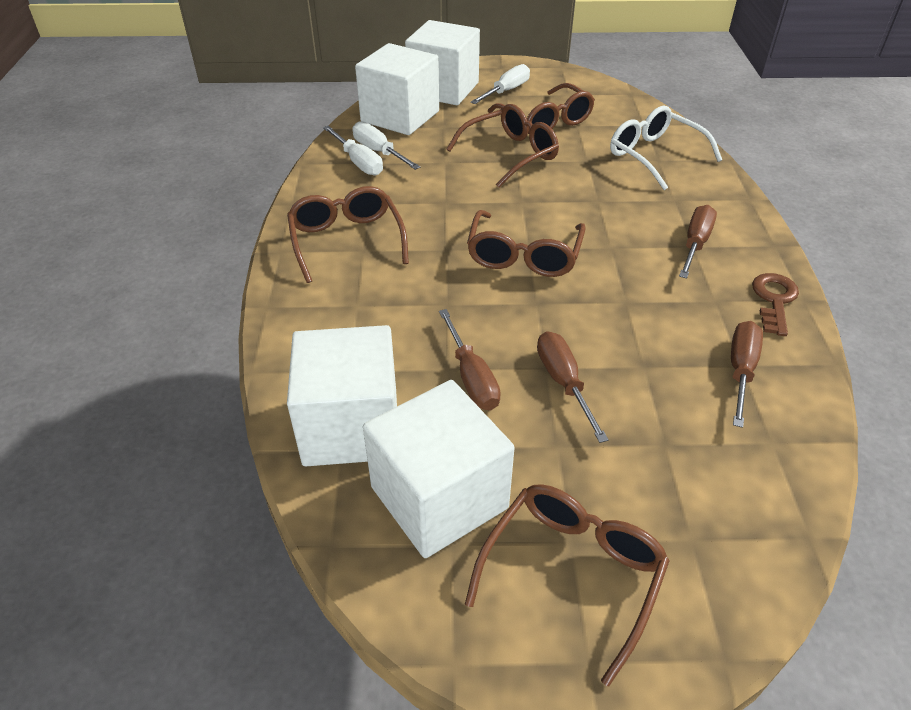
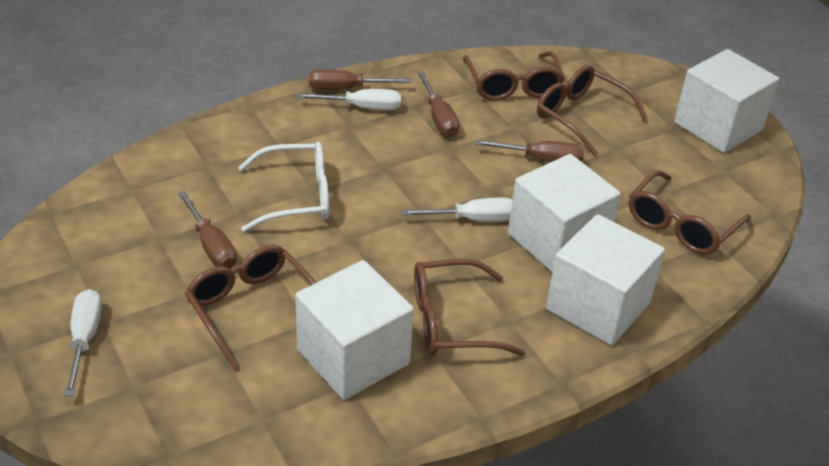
brown key: [752,273,799,336] = 1 -> none = 0

